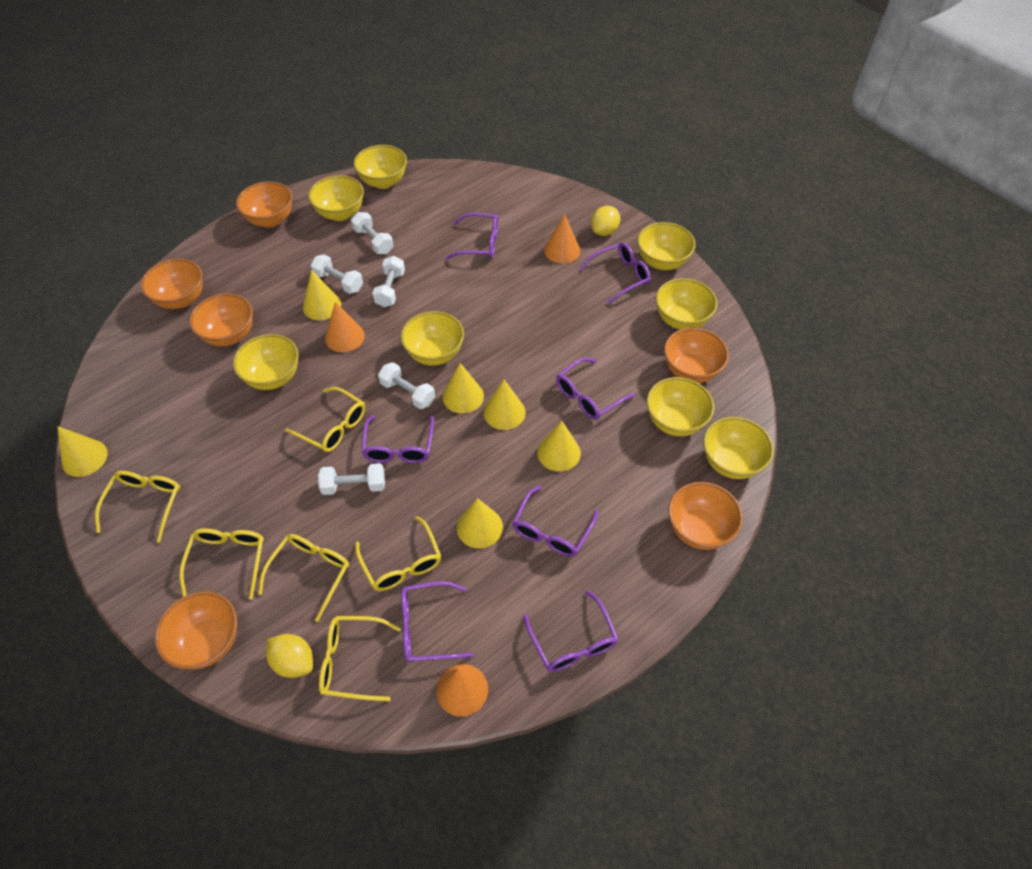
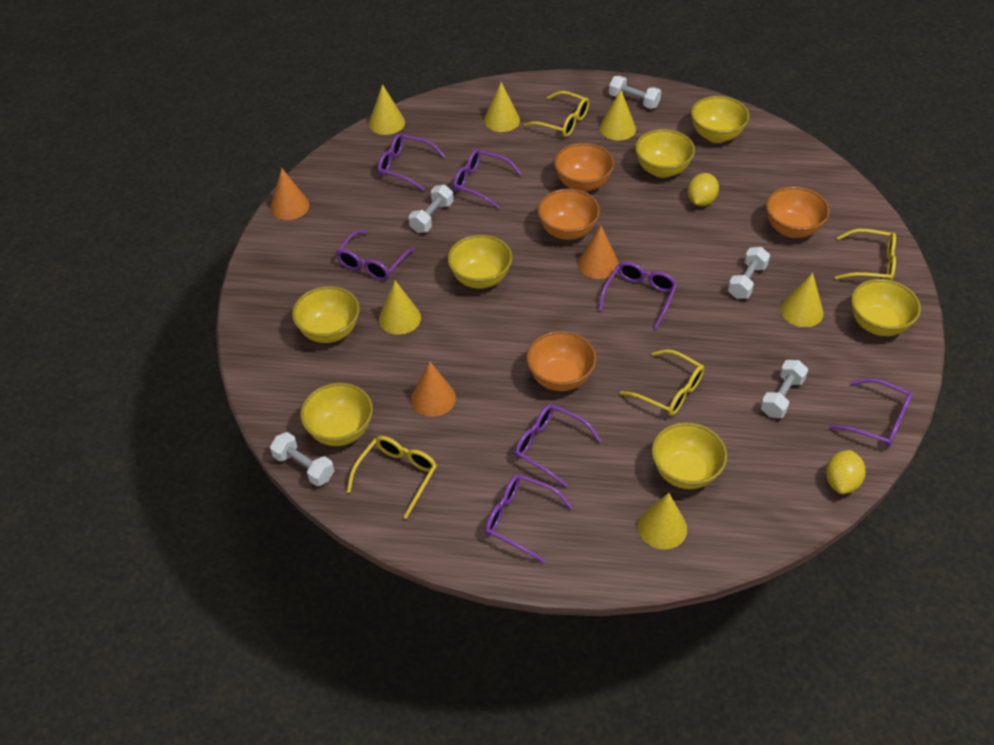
orange bowl: [141,258,203,309] [155,591,237,670] [189,293,253,346] [236,181,292,228] [664,328,729,383] [668,482,743,550] = 6 -> [526,331,597,391] [537,189,600,240] [554,143,614,192] [766,186,830,238] = 4
yellow bowl: [233,334,299,390] [308,175,364,221] [354,145,407,189] [401,311,464,366] [637,222,696,270] [647,377,714,437] [656,278,717,330] [703,417,774,479] = 8 -> [292,286,360,343] [300,383,373,446] [447,235,512,289] [635,129,695,178] [652,422,727,489] [691,96,750,143] [851,279,921,336] = 7
yellow glasses: [95,471,180,542] [179,528,264,599] [258,534,349,622] [285,387,365,452] [319,616,401,701] [355,516,441,591] = 6 -> [347,436,437,519] [523,91,589,137] [620,349,704,416] [835,229,896,280] = 4

